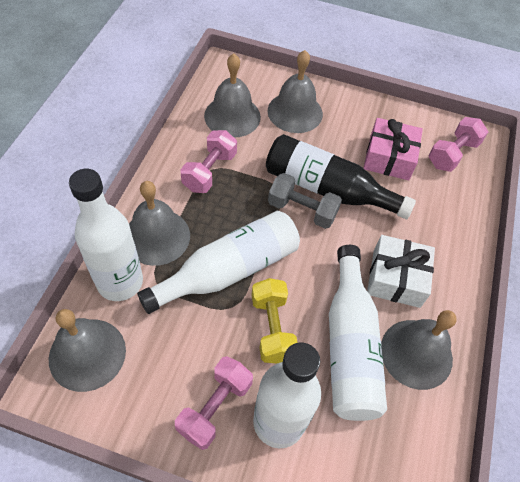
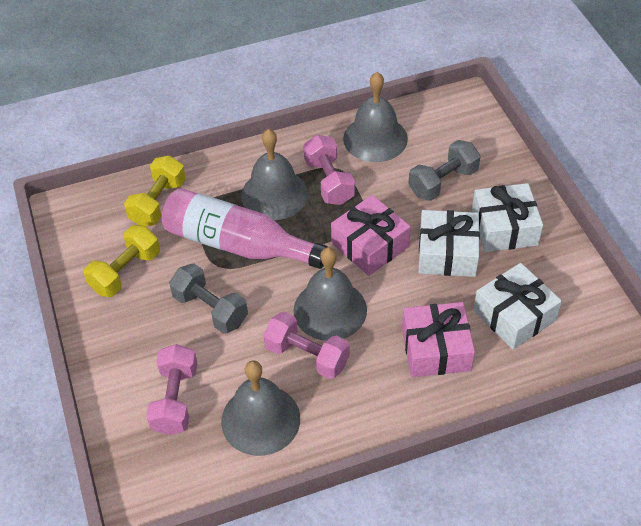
black bottle: [266,134,416,219] = 1 -> none = 0
grey bell: [49,309,126,392] [129,181,190,266] [204,54,261,138] [267,50,323,133] [381,310,457,390] = 5 -> [221,360,300,456] [241,129,308,220] [293,247,367,341] [343,72,408,162] = 4
grey dumbbell: [268,173,342,229] = 1 -> [169,263,248,333] [408,140,481,201] = 2
pink bottle: none = 0 -> [162,188,328,269] = 1
pink gift: [363,118,423,180] = 1 -> [331,195,411,276] [402,302,475,377] = 2
white bottle: [69,169,143,301] [137,211,300,314] [253,342,321,448] [329,245,387,421] = 4 -> none = 0
white gift: [367,235,435,308] = 1 -> [418,210,480,277] [472,183,543,252] [474,263,562,349] = 3
yellow dumbbell: [252,278,298,363] = 1 -> [84,225,160,297] [124,156,186,226] = 2

